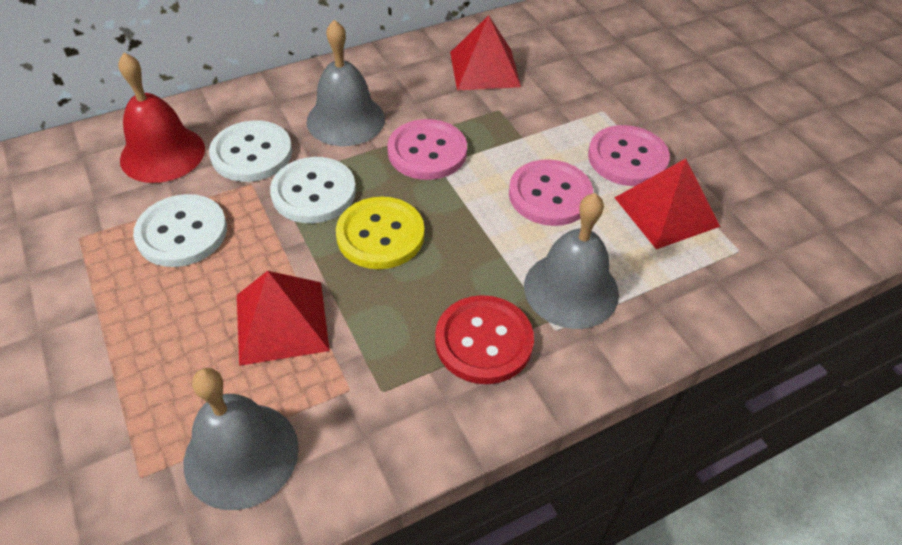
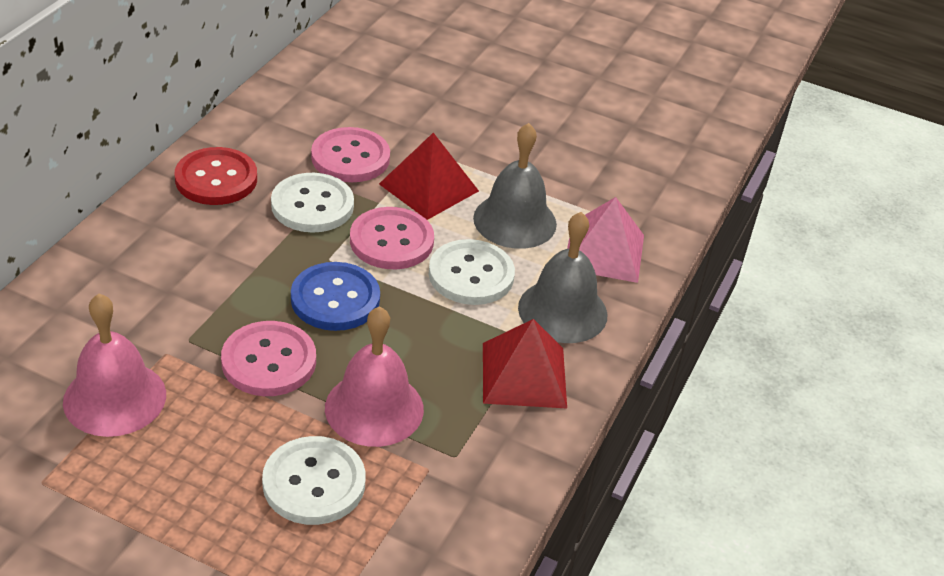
blue button: none = 0 -> [291,262,380,331] = 1
grey bell: [184,368,299,510] [307,20,385,146] [524,193,619,329] = 3 -> [473,123,557,249] [518,212,607,343] = 2
pink bell: none = 0 -> [63,294,166,437] [325,306,424,447] = 2
pink pyramid: none = 0 -> [567,197,644,283] = 1
red bell: [118,53,205,183] = 1 -> none = 0
red pyramid: [237,271,330,366] [450,15,521,90] [614,159,720,249] = 3 -> [379,133,479,220] [483,319,567,408] = 2
yellow button: [336,197,424,269] = 1 -> none = 0

